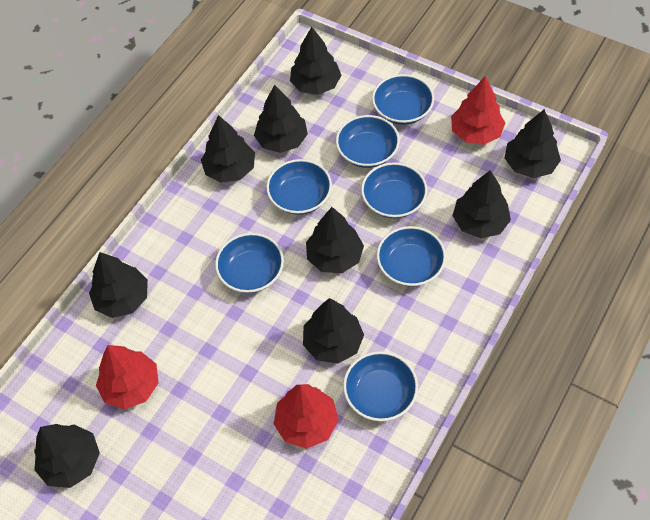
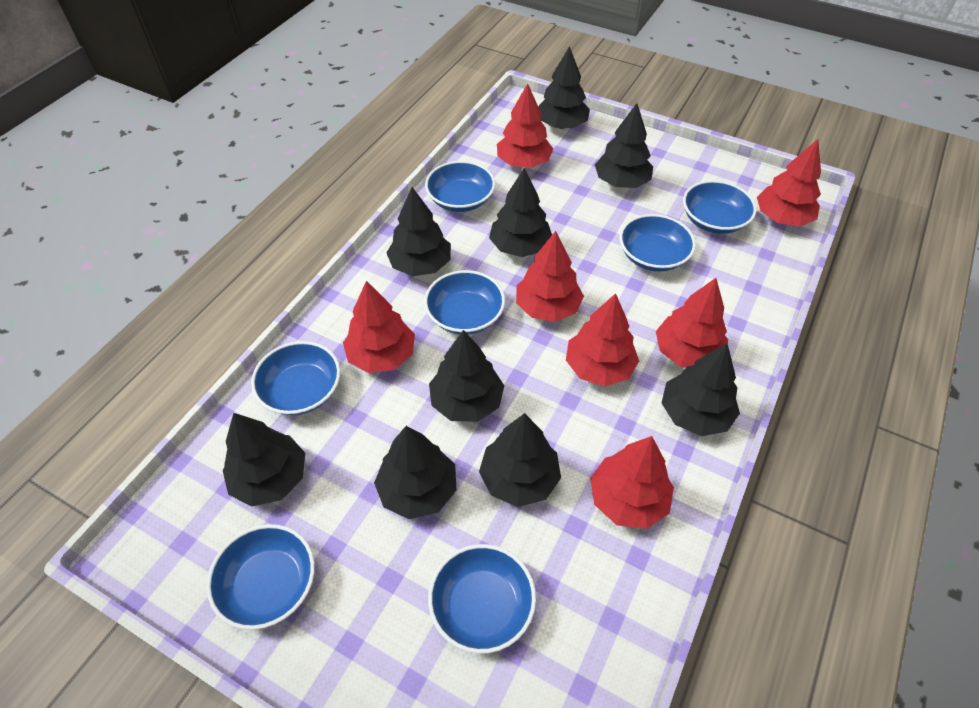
red tree: [96,345,159,409] [274,384,339,449] [451,76,505,145] = 3 -> [343,281,415,373] [497,83,553,168] [516,231,584,322] [566,293,639,386] [590,436,674,529] [656,278,728,367] [757,139,821,227] = 7

